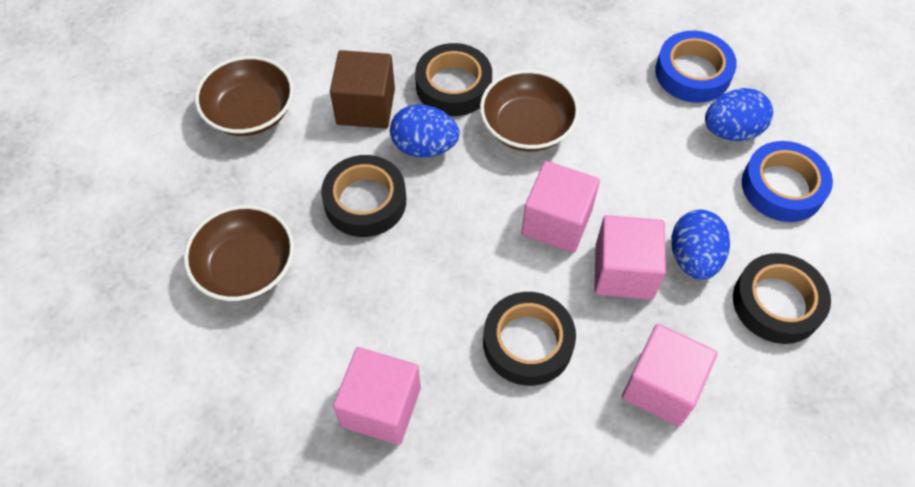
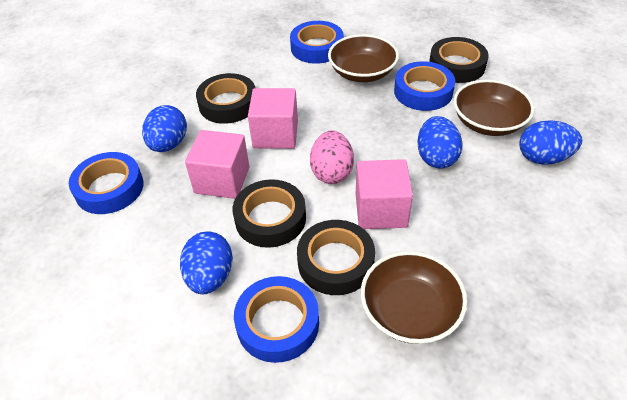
blue egg: [390,104,459,158] [671,210,730,280] [705,88,773,141] = 3 -> [142,105,187,152] [180,231,233,294] [417,116,463,169] [519,120,582,165] = 4
blue tape: [655,31,737,103] [742,141,833,222] = 2 -> [69,152,144,214] [234,276,319,363] [290,21,344,64] [394,61,455,111] = 4
brown cube: [330,50,395,129] = 1 -> none = 0
pink cube: [333,347,421,445] [521,161,600,253] [594,215,666,300] [622,324,718,427] = 4 -> [185,130,250,199] [248,88,298,149] [356,159,413,229] = 3
pink egg: none = 0 -> [310,130,354,184] = 1

